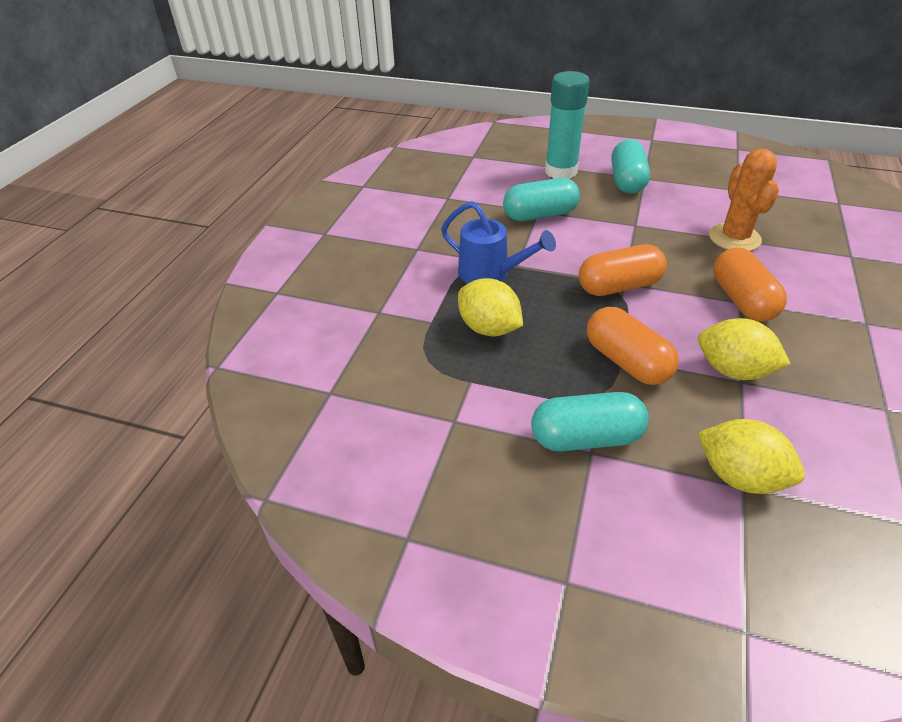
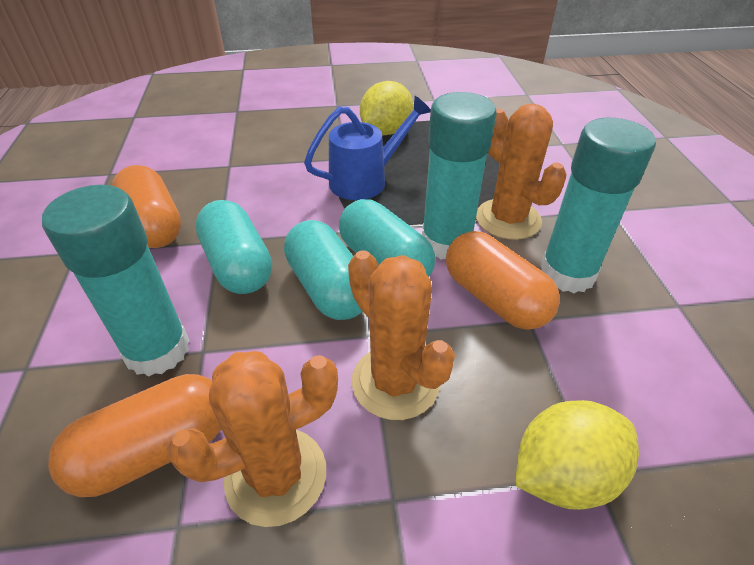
orange cactus: [709,149,779,251] = 1 -> [167,351,338,527] [348,250,455,420] [476,104,567,240] = 3
turquoise glue stick: [545,71,590,179] = 1 -> [42,185,189,377] [422,92,497,259] [540,118,656,293] = 3
yellow lemon: [458,278,523,336] [698,318,791,380] [698,419,805,494] = 3 -> [360,81,413,135] [515,400,639,510] = 2

